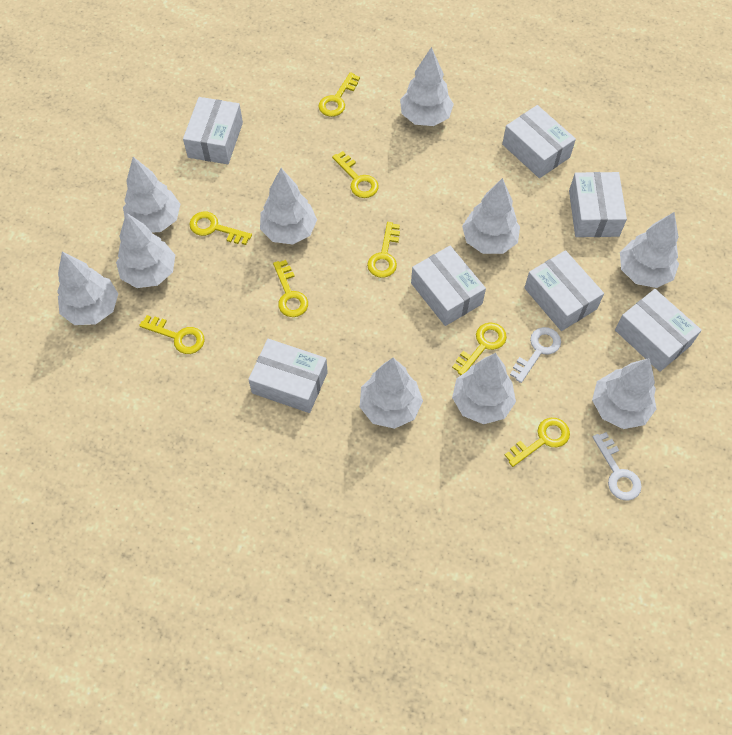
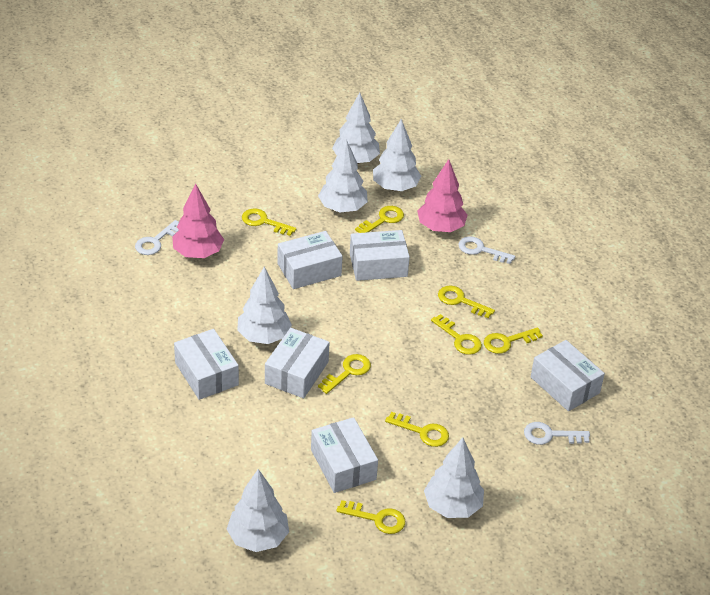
pink tree: none = 0 -> [172,183,224,258] [417,159,467,232] = 2
white box: [183,97,243,164] [248,339,328,413] [411,246,486,326] [502,105,576,178] [524,250,604,331] [569,172,627,237] [615,289,702,372] = 7 -> [174,329,239,400] [265,328,330,398] [277,231,343,289] [311,417,378,493] [350,230,410,281] [531,340,605,411] = 6
white key: [510,327,561,383] [593,432,642,501] = 2 -> [135,220,179,255] [458,236,515,264] [524,422,590,445] = 3
white tree: [57,251,118,325] [116,213,175,288] [123,157,180,233] [260,168,317,245] [360,358,423,429] [400,47,454,126] [452,353,516,424] [462,178,520,254] [592,358,656,429] [620,212,679,288] = 10 -> [227,469,289,552] [237,267,292,344] [318,139,368,212] [332,92,380,164] [373,119,421,191] [424,438,484,518] = 6

